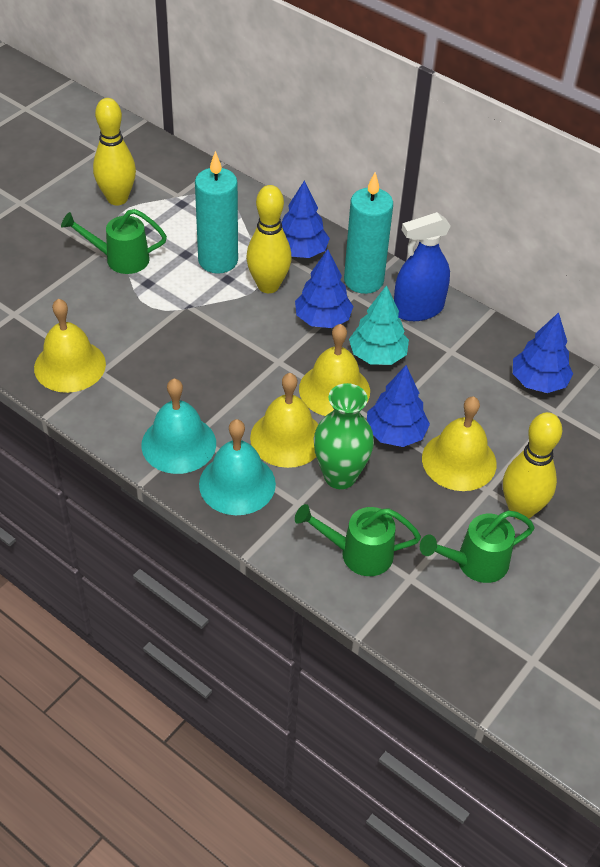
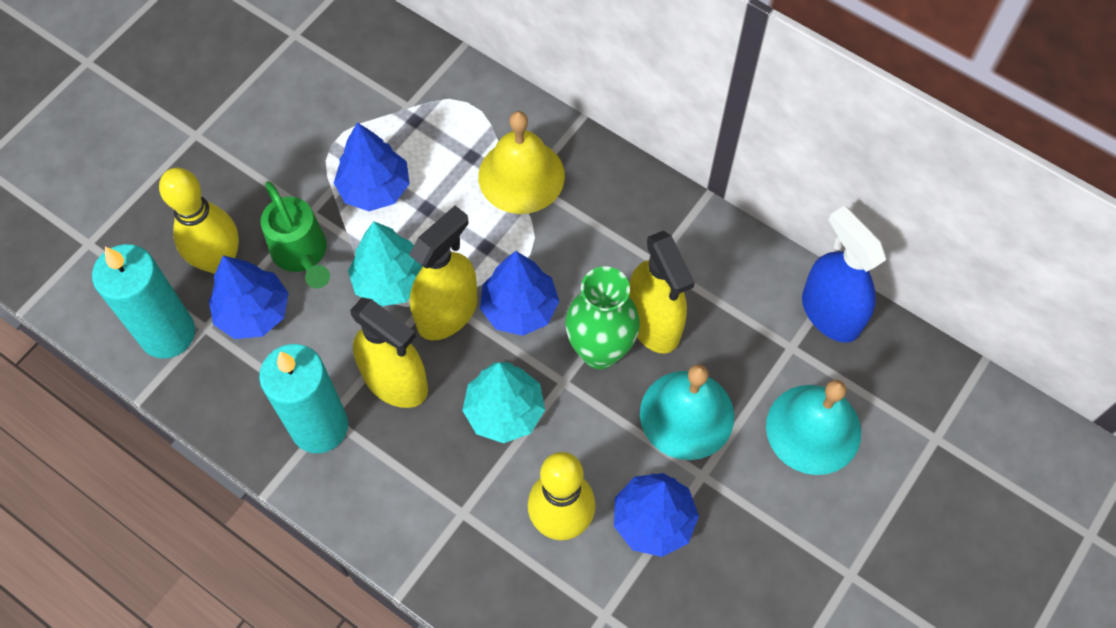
green watering can: [61,209,167,274] [295,504,421,576] [420,511,535,583] = 3 -> [261,181,330,289] = 1
turquoise tree: [349,285,409,365] = 1 -> [348,221,423,306] [462,362,545,443] = 2
yellow bell: [34,299,106,393] [250,373,318,468] [299,324,370,416] [422,396,497,491] = 4 -> [478,111,565,214] = 1
yellow bowling pin: [93,98,136,205] [246,185,292,293] [503,412,562,519] = 3 -> [159,168,239,274] [528,452,596,540] = 2
yellow spray bottle: none = 0 -> [350,297,428,408] [409,206,478,340] [629,230,695,354] = 3

